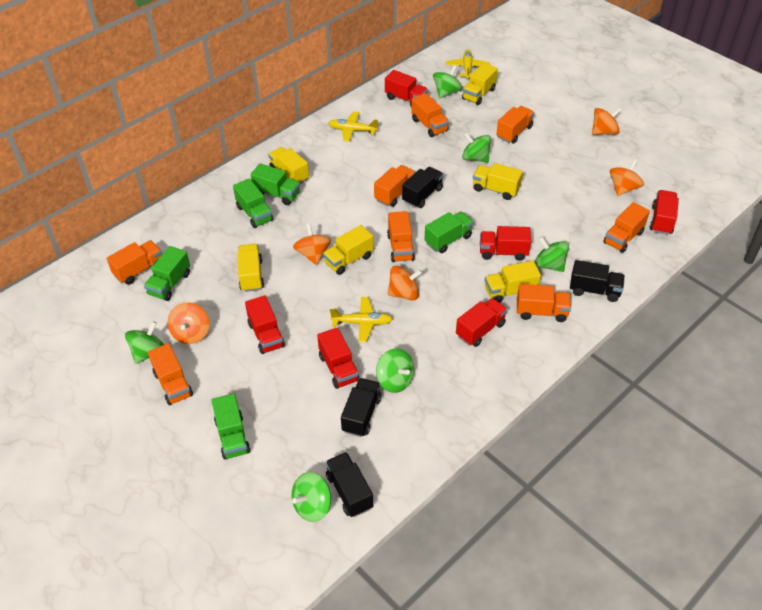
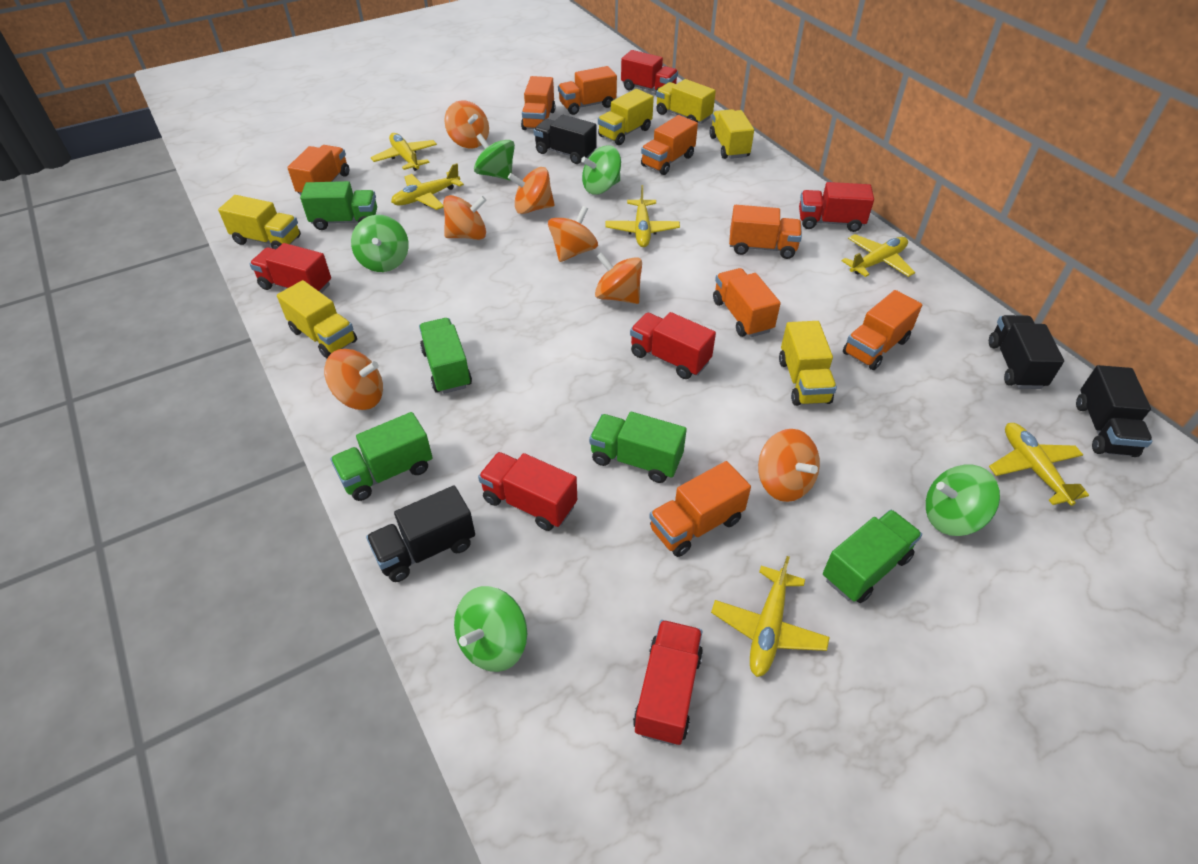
green spinning top: [125,321,164,363] [292,472,331,522] [376,349,414,393] [433,66,462,98] [462,132,491,163] [535,237,569,272] = 6 -> [351,215,409,272] [454,586,527,672] [474,133,515,180] [581,145,621,195] [926,465,1000,536] = 5
orange spinning top: [168,302,210,344] [293,223,331,265] [388,266,422,301] [592,107,622,135] [610,160,644,196] = 5 -> [324,349,383,410] [443,195,487,240] [444,100,489,148] [508,167,555,214] [548,206,598,262] [595,252,642,304] [758,429,820,502] = 7
yellow plane: [328,112,378,142] [330,297,393,343] [446,49,490,79] = 3 -> [371,133,437,171] [391,163,464,210] [605,185,680,247] [711,556,830,677] [842,234,915,277] [989,423,1089,506] = 6

